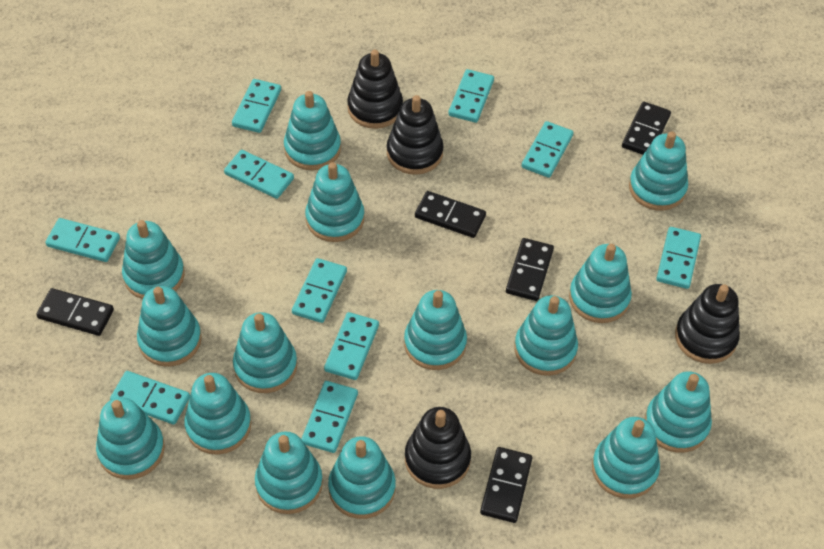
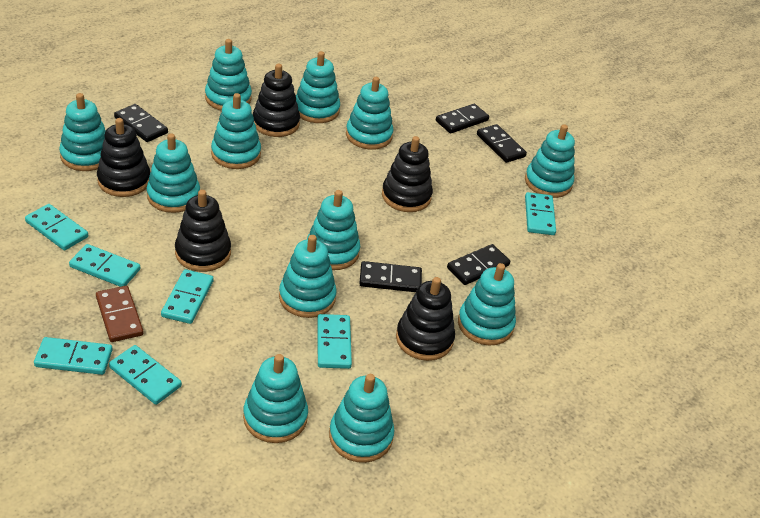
black stacking toy: [347,50,403,129] [387,95,444,175] [405,407,471,489] [675,284,740,364] = 4 -> [97,118,150,197] [175,190,231,272] [253,64,300,137] [382,136,433,212] [396,277,455,361] = 5
brown domino: none = 0 -> [96,286,143,342] = 1
turquoise domino: [45,218,120,262] [110,371,190,424] [224,150,294,199] [232,79,281,133] [292,258,347,323] [301,381,358,453] [324,312,379,380] [448,69,494,123] [522,121,574,178] [656,227,701,289] = 10 -> [25,204,88,251] [34,337,113,375] [69,244,140,287] [109,345,182,405] [161,269,214,324] [317,314,352,369] [525,192,556,235] = 7
turquoise stacking toy: [96,397,165,480] [122,220,185,299] [137,286,202,367] [184,373,251,455] [233,312,297,393] [255,431,323,514] [284,91,341,170] [305,162,365,242] [328,436,396,519] [404,290,467,370] [514,295,578,376] [569,244,632,323] [592,417,660,499] [629,131,688,211] [645,371,712,453] = 15 -> [59,93,106,171] [147,133,200,213] [205,39,252,111] [211,93,261,169] [243,354,308,443] [279,235,337,318] [296,51,340,123] [307,190,360,270] [329,374,395,463] [346,77,393,150] [458,263,516,346] [525,124,575,198] = 12

